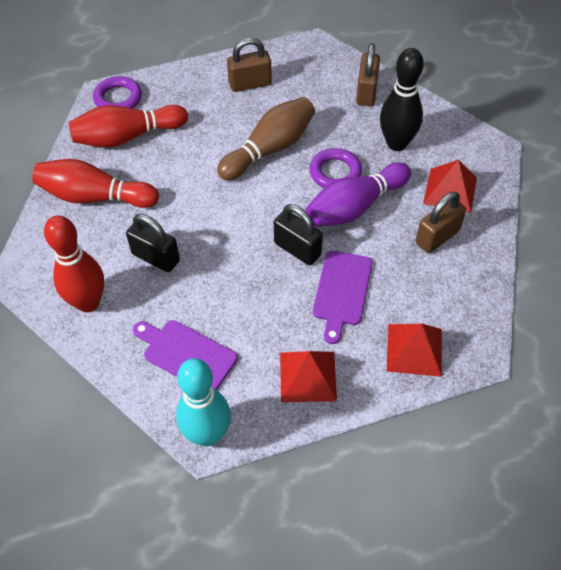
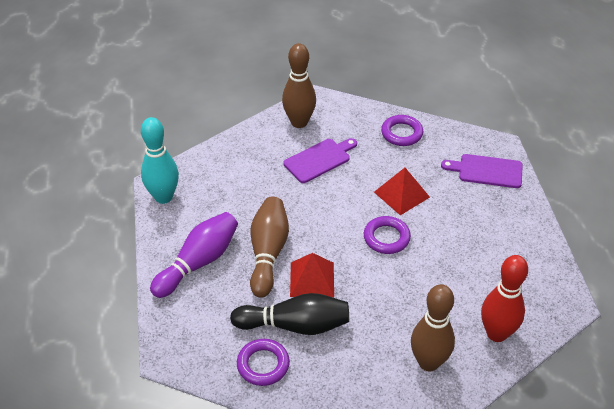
black padlock: [126,214,180,272] [274,204,323,265] = 2 -> none = 0
brown bowling pin: [217,97,315,181] = 1 -> [250,197,289,298] [282,43,316,128] [411,284,455,372] = 3
brown padlock: [227,38,272,92] [356,43,380,106] [416,192,466,253] = 3 -> none = 0
purple ring: [93,76,142,108] [310,148,362,188] = 2 -> [237,339,290,386] [364,216,411,254] [381,115,423,146] = 3
red bowling pin: [32,159,159,208] [44,216,104,312] [69,105,188,148] = 3 -> [481,255,528,342] = 1
red pyramid: [280,351,337,402] [387,324,442,377] [423,160,477,213] = 3 -> [290,253,334,297] [374,168,430,215] = 2

